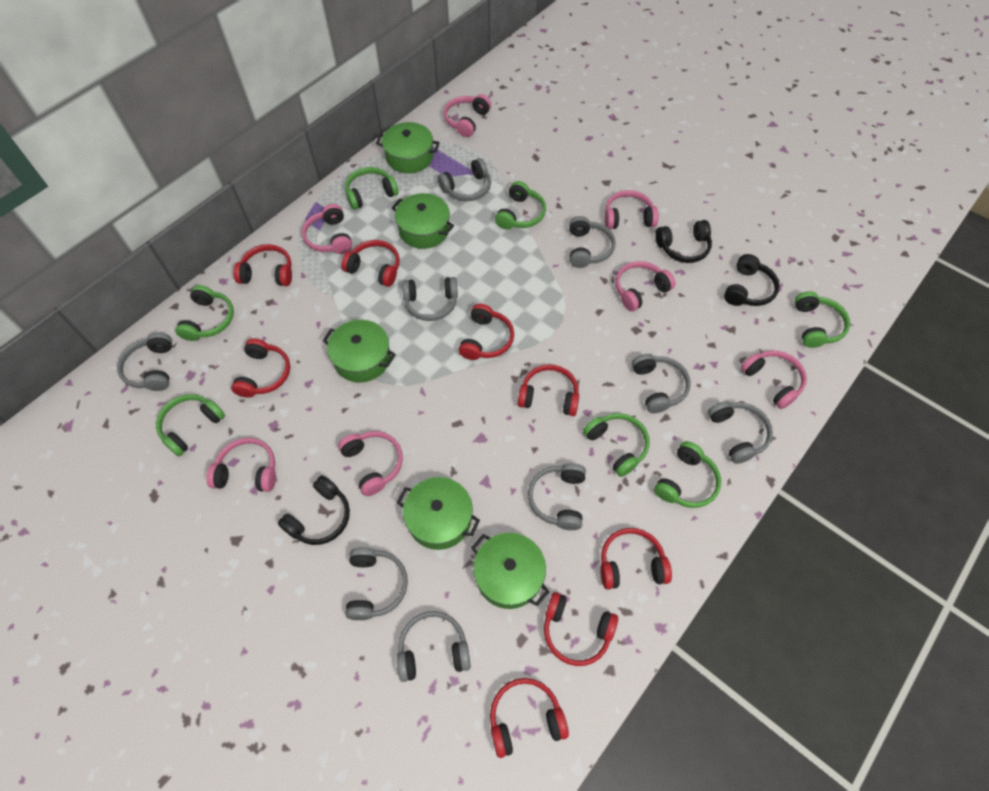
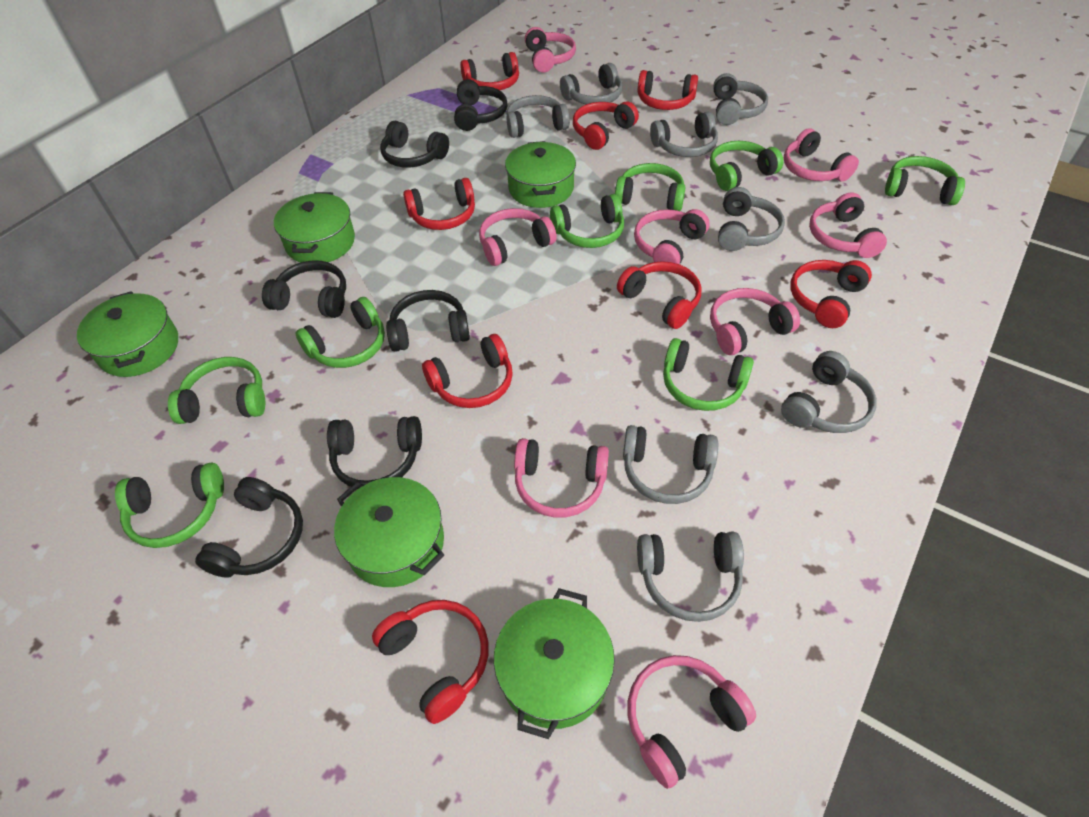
black headphones: [278,475,350,545] [655,220,712,263] [724,254,780,306] = 3 -> [195,477,303,578] [262,260,346,318] [327,416,422,489] [380,121,449,167] [386,290,470,352] [454,79,508,131] = 6
green headphones: [156,394,225,456] [176,285,234,341] [345,167,399,210] [495,181,546,229] [583,413,650,477] [654,441,721,508] [795,291,850,348] = 7 -> [115,463,224,548] [168,357,265,424] [296,297,385,368] [550,194,624,248] [615,163,686,211] [663,338,754,411] [710,141,783,191] [885,156,965,205] = 8
grey headphones: [117,332,172,391] [345,547,408,620] [397,611,471,682] [402,277,458,321] [438,158,491,201] [528,463,586,530] [569,216,616,268] [632,354,691,413] [708,401,773,464] = 9 -> [507,95,570,138] [560,63,623,104] [623,425,718,504] [637,532,744,622] [650,112,718,157] [713,73,768,125] [718,187,785,251] [781,351,877,433] = 8
pink headphones: [206,438,276,492] [302,204,352,254] [338,431,403,496] [444,94,491,137] [605,190,659,229] [616,261,675,311] [741,350,807,409] = 7 -> [479,208,557,266] [514,438,609,518] [525,27,576,73] [628,655,756,789] [634,209,710,264] [710,288,800,355] [784,128,859,181] [809,192,887,258] = 8

